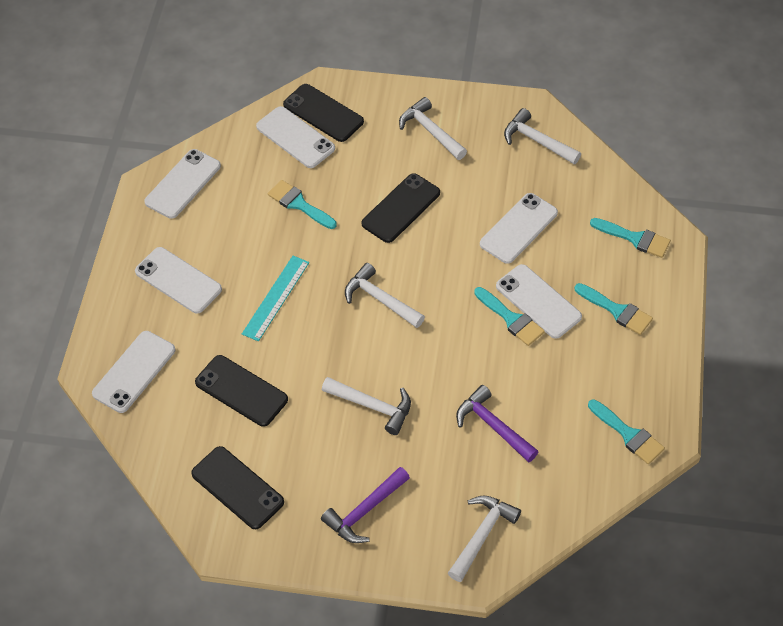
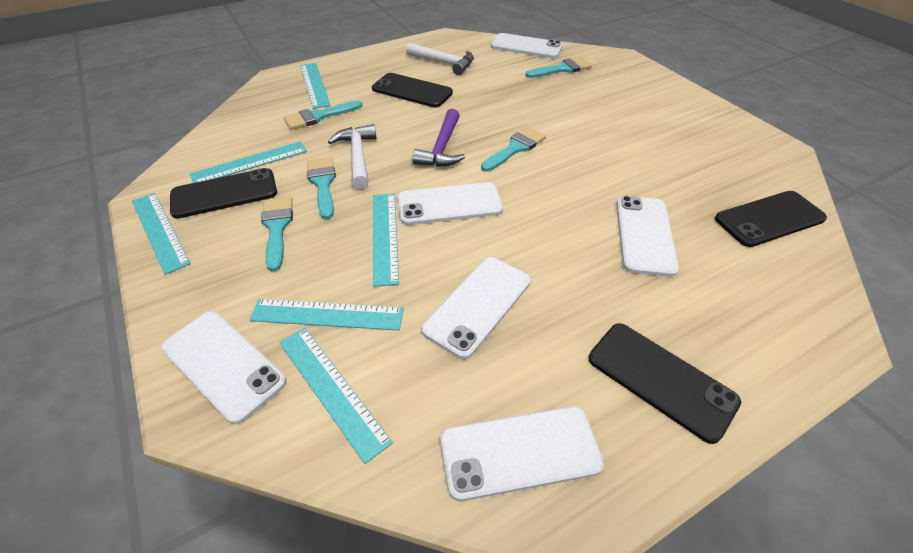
purple hammer: [321,467,410,543] [456,385,539,463] = 2 -> [412,109,465,167] = 1
turquoise ruler: [242,256,309,341] = 1 -> [132,193,191,275] [190,141,307,183] [249,299,404,331] [279,328,393,464] [300,63,331,109] [373,194,399,287] = 6
white hammer: [322,377,411,435] [345,263,425,328] [399,97,467,160] [448,495,521,582] [504,108,581,164] = 5 -> [328,124,377,189] [406,42,474,75] = 2

